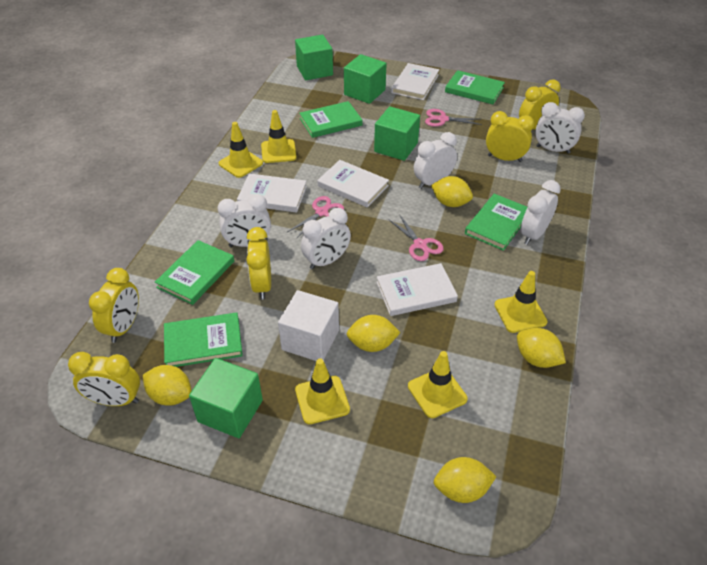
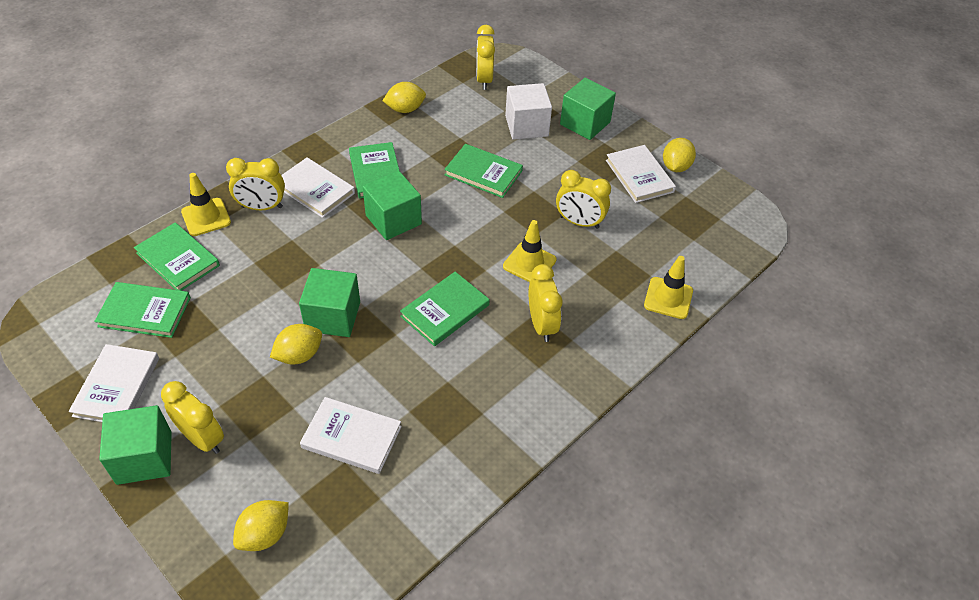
pink scissors: [287,196,344,239] [389,214,444,261] [425,109,482,127] = 3 -> none = 0
white clock: [218,194,271,247] [301,208,351,270] [414,132,457,189] [521,180,561,245] [535,102,585,154] = 5 -> none = 0
yellow lemon: [143,365,192,406] [347,315,401,352] [431,176,473,207] [434,457,496,503] [517,328,566,368] = 5 -> [233,500,289,551] [270,324,322,365] [382,82,426,113] [663,138,696,172] = 4
yellow traffic cone: [218,122,263,178] [261,110,296,163] [295,358,350,424] [408,351,468,418] [494,271,548,333] = 5 -> [181,173,231,236] [503,220,557,282] [644,256,693,319] = 3

